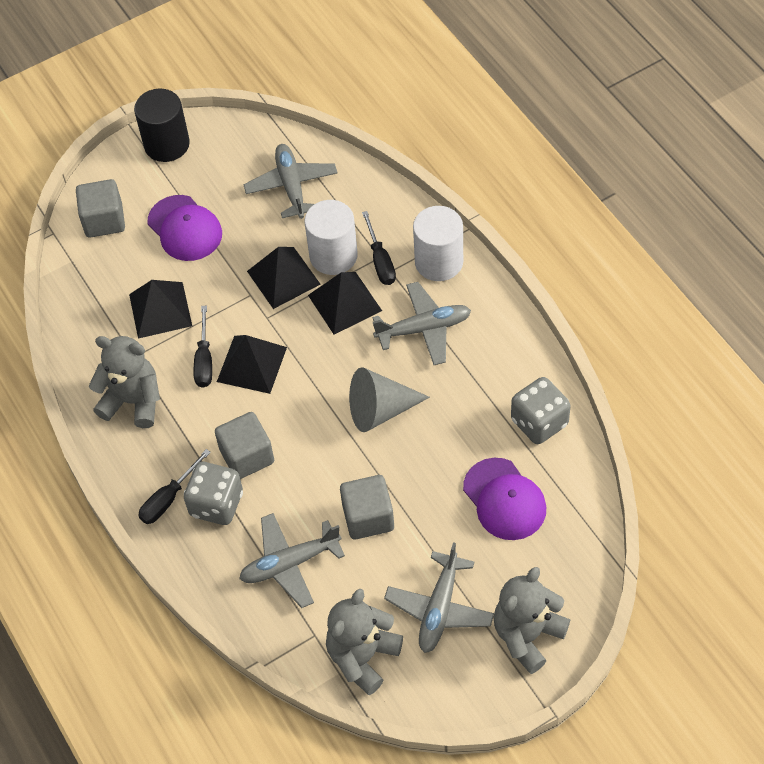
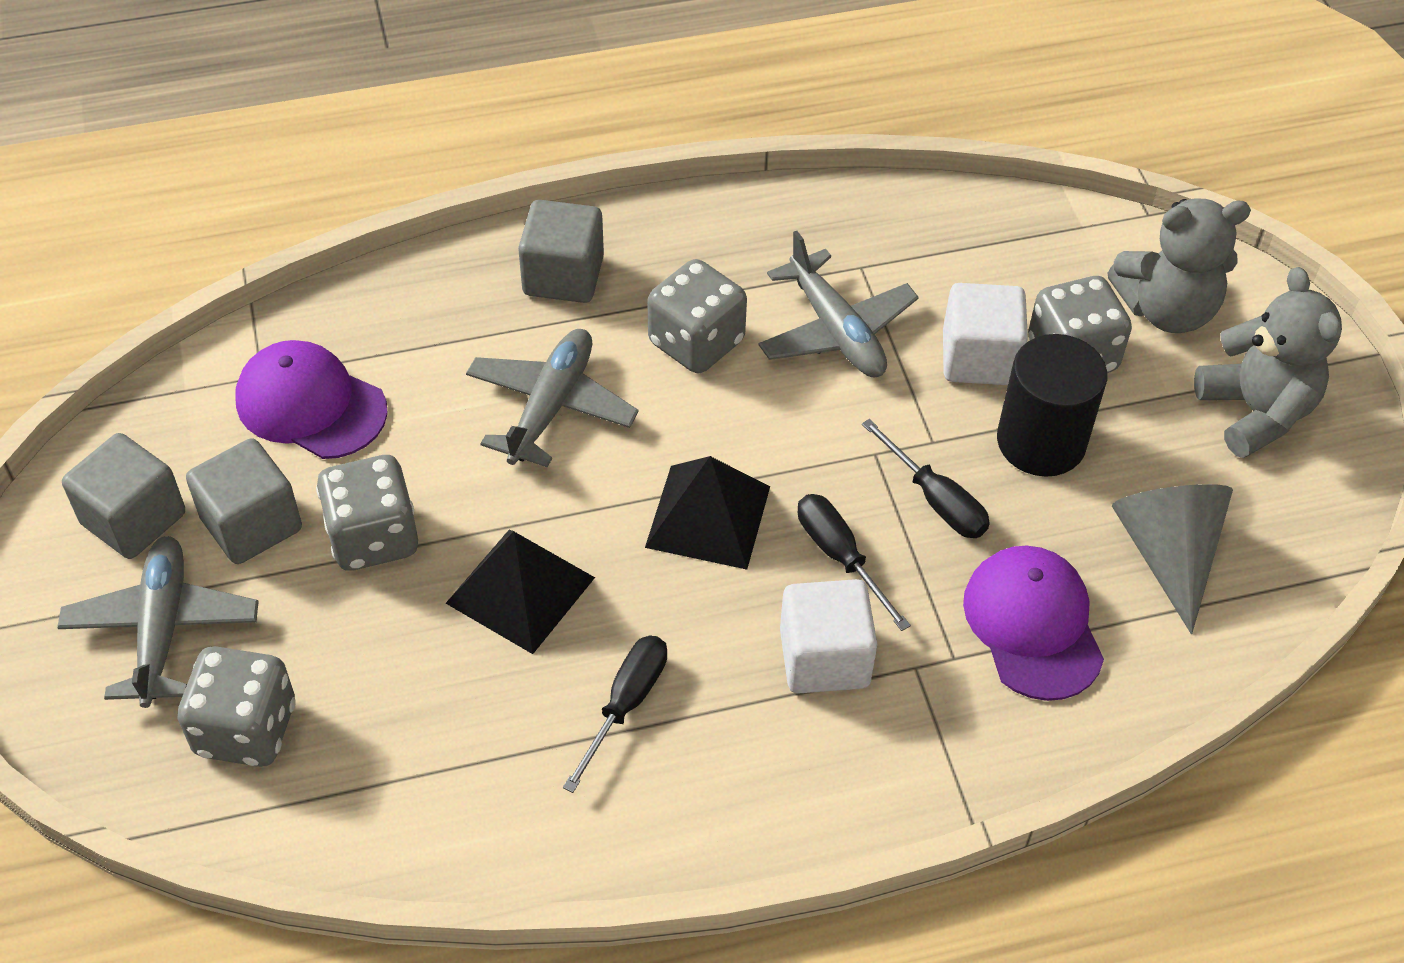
black pyramid: [129,280,192,339] [217,335,287,394] [247,247,320,309] [308,272,382,334] = 4 -> [446,529,595,654] [645,456,770,570] = 2
grey dice: [184,462,243,525] [511,377,571,444] = 2 -> [178,646,296,767] [316,455,418,571] [648,259,747,373] [1028,276,1132,373] = 4
grey plane: [239,513,345,608] [243,144,338,219] [372,282,471,365] [384,542,494,653] = 4 -> [57,536,259,708] [466,329,639,467] [758,231,919,377] = 3
grey teddy bear: [89,336,160,428] [326,589,403,695] [493,567,570,674] = 3 -> [1107,199,1251,333] [1194,267,1342,458] = 2
white cube: none = 0 -> [780,579,877,694] [943,283,1028,385] = 2
white cylinder: [304,200,358,275] [413,206,463,281] = 2 -> none = 0

